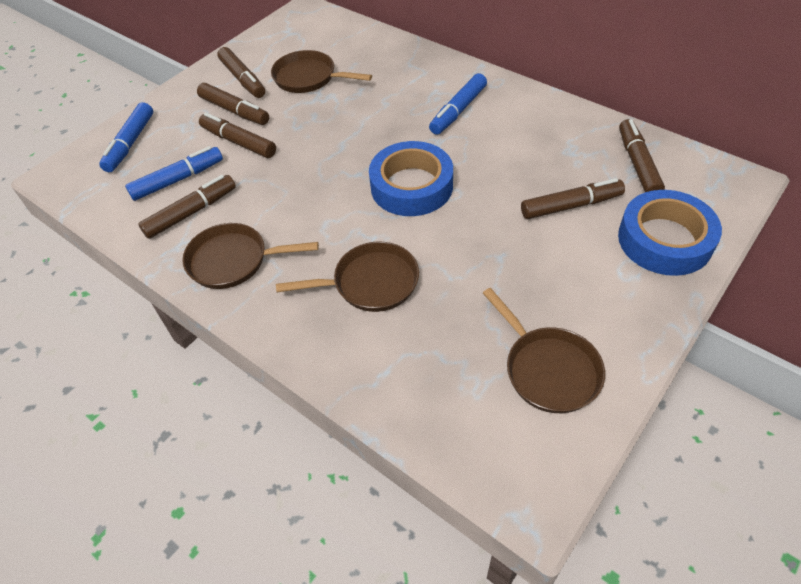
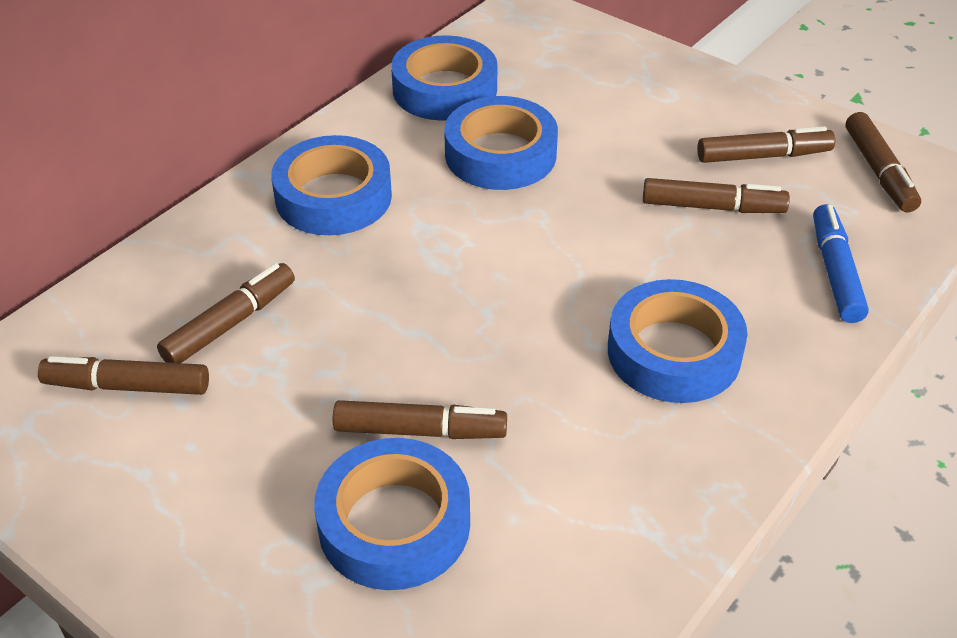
blue marker: [99,102,153,172] [125,146,223,201] [429,73,487,135] = 3 -> [813,204,869,323] = 1
blue tape: [369,141,453,216] [618,190,722,276] = 2 -> [271,135,392,235] [314,438,470,590] [391,35,497,121] [444,96,558,190] [608,279,747,403] = 5
brown pan: [182,223,319,289] [271,50,372,93] [276,242,419,312] [483,288,605,413] = 4 -> none = 0

